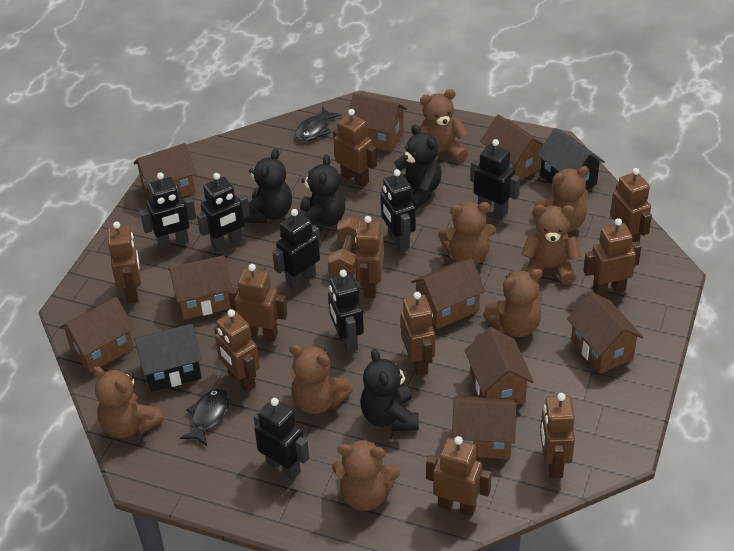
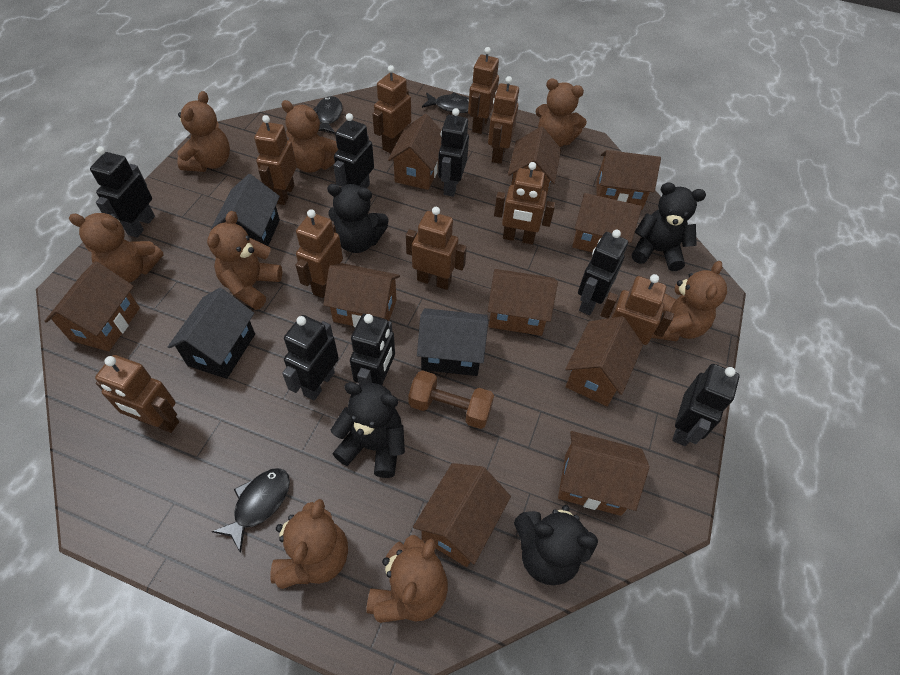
black fish: [180,389,230,446] [295,107,341,141] = 2 -> [211,468,290,553] [313,96,342,134] [422,92,469,113] = 3
black house: [134,324,202,392] [536,128,605,190] = 2 -> [168,288,255,379] [211,174,280,246] [417,308,488,376] = 3
brown house: [59,297,134,373] [134,143,196,199] [168,255,232,320] [349,93,407,152] [411,258,485,329] [452,396,517,459] [464,327,534,404] [480,115,544,181] [567,292,643,374] = 9 -> [44,261,140,351] [323,263,400,327] [388,114,441,190] [413,463,511,567] [488,269,558,336] [508,126,561,193] [558,431,649,516] [565,316,643,406] [572,193,642,252] [596,150,661,210] = 10
brown robot: [108,221,141,303] [214,309,260,392] [228,264,288,341] [333,109,377,187] [355,216,384,298] [401,292,435,376] [426,436,492,516] [540,393,575,478] [583,218,641,296] [610,168,652,243] = 10 -> [95,355,179,433] [254,115,297,205] [295,209,343,298] [372,65,411,153] [406,207,467,290] [468,47,499,134] [488,76,519,164] [494,162,555,245] [600,274,674,345] = 9

